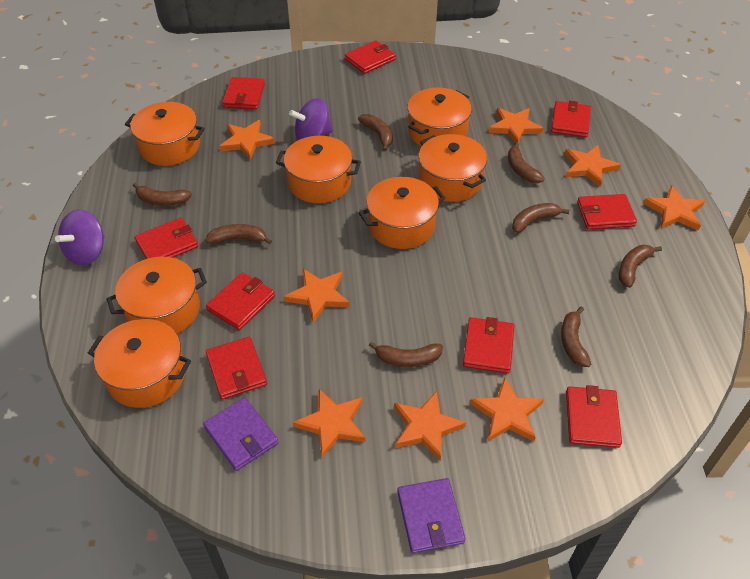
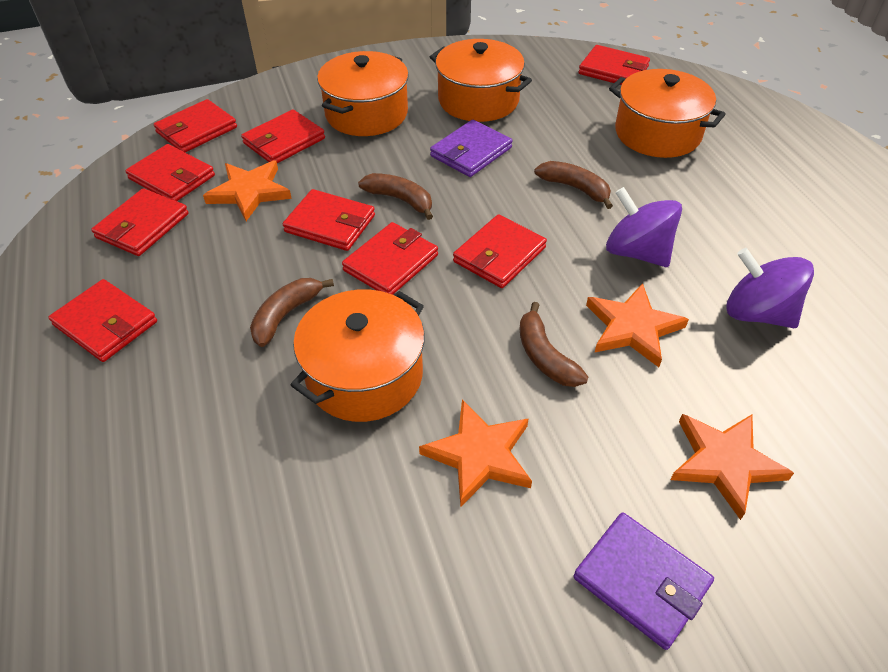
brown banana: [133,183,192,206] [206,224,272,244] [358,114,393,151] [369,342,443,367] [508,142,545,183] [512,203,569,233] [561,306,591,367] [619,245,662,288] = 8 -> [250,278,334,347] [358,173,433,220] [519,302,588,387] [534,161,613,209] = 4
orange pot: [88,319,191,408] [107,257,207,334] [125,102,205,166] [276,136,361,203] [359,177,445,249] [407,88,472,146] [419,134,487,202] = 7 -> [291,289,425,422] [317,51,409,136] [430,39,532,122] [609,69,725,158] = 4
orange star: [220,120,275,160] [284,269,349,323] [293,389,366,458] [394,391,466,461] [470,377,544,442] [488,108,543,143] [564,145,621,187] [643,185,705,231] = 8 -> [203,161,292,221] [419,400,532,508] [586,283,689,367] [670,414,794,520] = 4

